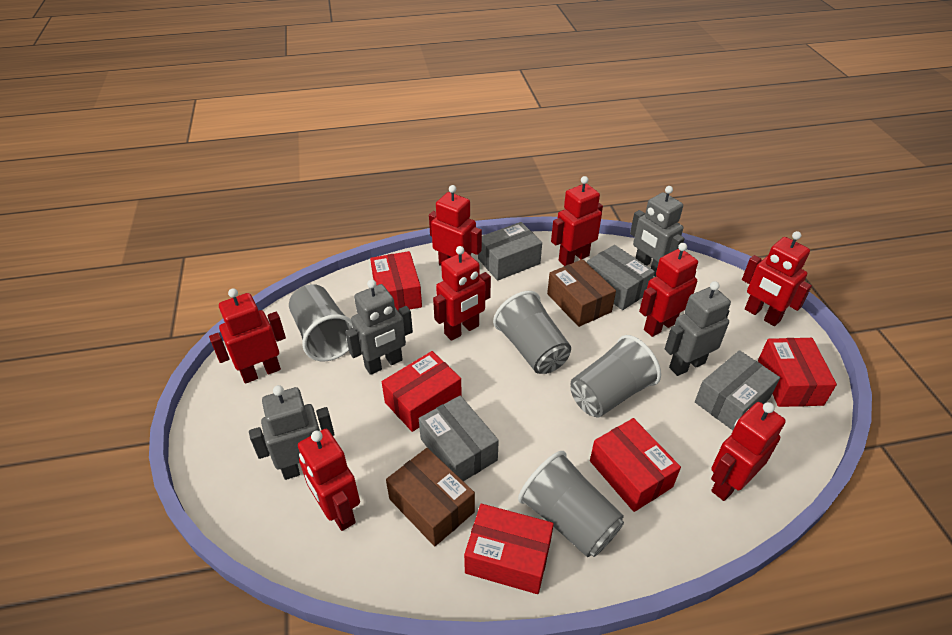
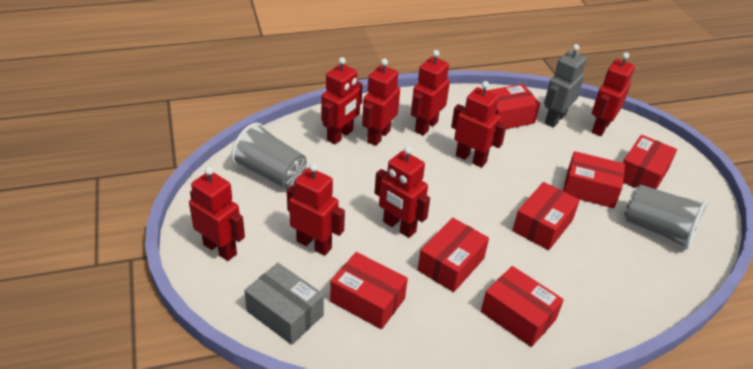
brown box: [386,448,475,546] [547,259,616,327] = 2 -> none = 0
grey box: [419,395,499,481] [478,222,542,281] [587,245,655,310] [695,350,780,430] = 4 -> [244,263,324,345] = 1
grey cup: [289,284,353,361] [493,291,571,374] [518,451,624,557] [570,335,661,418] = 4 -> [231,123,307,189] [624,185,707,249] = 2
grey robot: [249,385,335,480] [345,280,413,375] [630,186,685,277] [665,281,731,376] = 4 -> [544,44,587,128] = 1
red box: [370,251,422,310] [382,351,462,432] [464,504,554,594] [590,418,681,512] [758,338,837,407] = 5 -> [330,252,408,329] [418,218,489,292] [481,266,564,347] [487,84,540,129] [512,182,580,250] [563,151,625,208] [623,135,677,189] = 7

